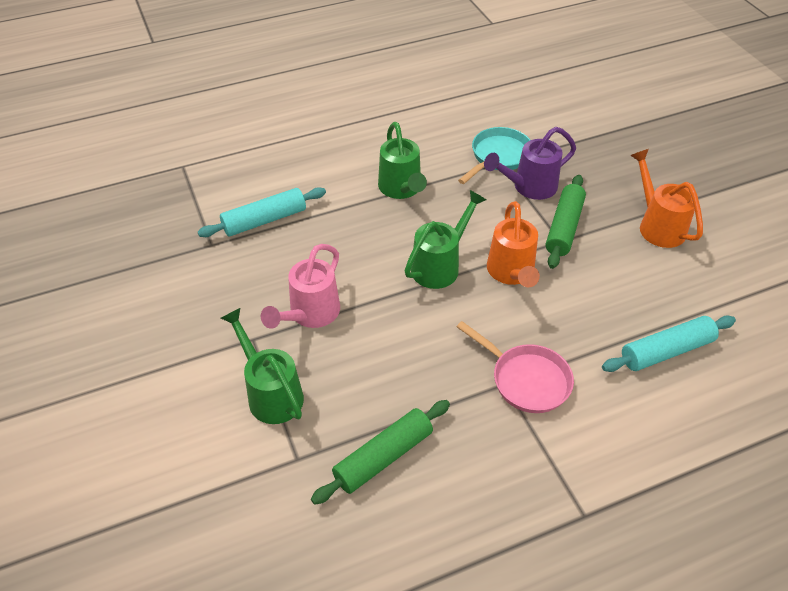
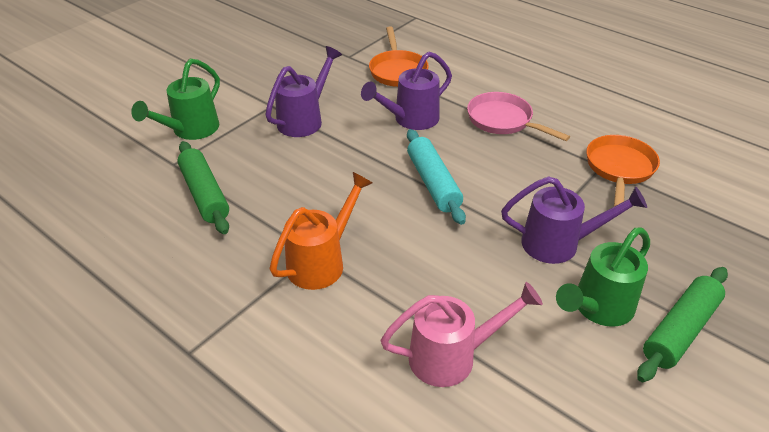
green watering can: [221,308,304,424] [378,122,427,199] [404,190,486,289] = 3 -> [131,58,220,140] [556,227,650,327] = 2
orange pan: none = 0 -> [369,26,429,87] [586,135,660,207] = 2
orange watering can: [487,201,540,288] [630,149,703,248] = 2 -> [270,172,373,290] = 1
purple watering can: [484,127,576,200] = 1 -> [265,46,342,137] [361,52,452,130] [501,176,647,264] = 3
turquoise pan: [458,127,530,184] = 1 -> none = 0
turquoise rolling pin: [198,187,326,237] [602,315,736,372] = 2 -> [407,129,466,225] = 1

